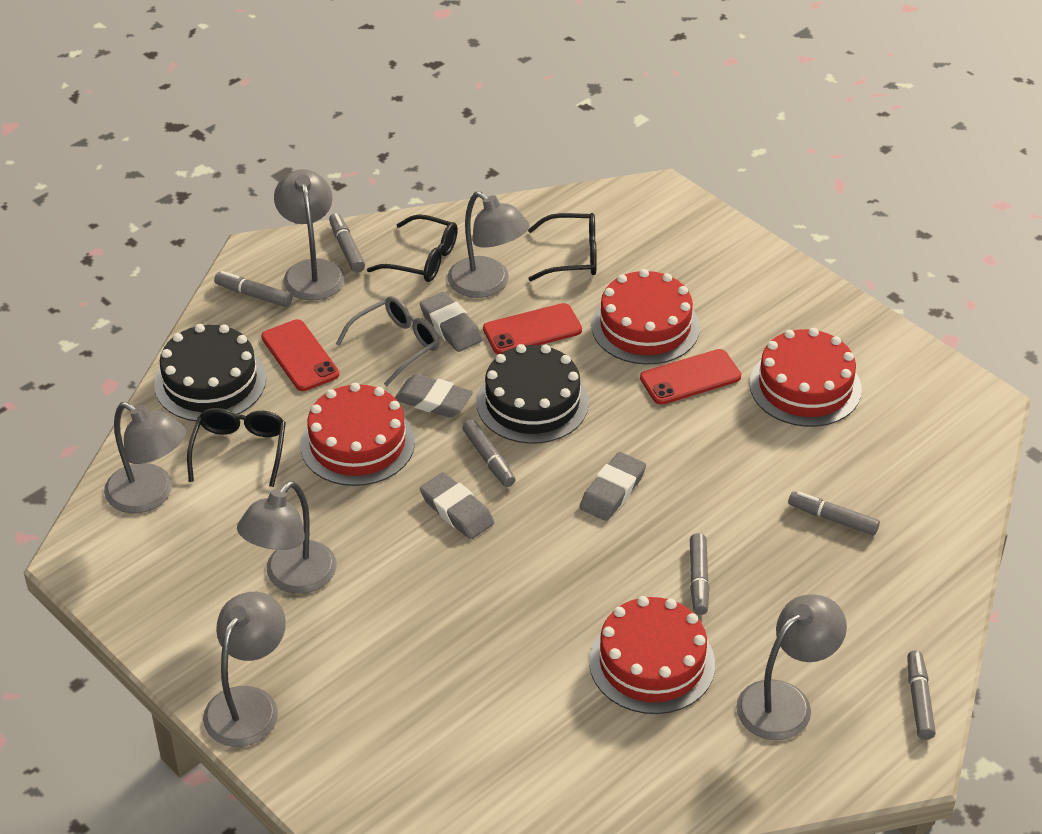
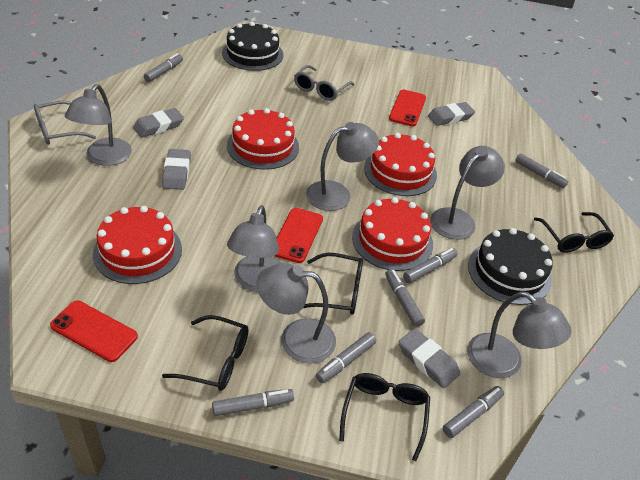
black glasses: [187,408,286,487] [367,214,458,282] [528,213,597,281] = 3 -> [162,315,249,391] [303,253,363,315] [339,373,430,462] [534,212,614,253] = 4
grey glasses: [336,296,440,386] = 1 -> [34,101,96,145] [294,65,354,101] = 2
grey marker: [214,271,293,307] [329,213,365,272] [462,419,515,487] [690,533,709,615] [788,491,880,536] [907,650,936,740] = 6 -> [144,53,183,82] [212,389,294,416] [316,332,376,383] [385,269,425,327] [403,248,458,283] [443,386,504,438] [515,153,568,188] = 7

